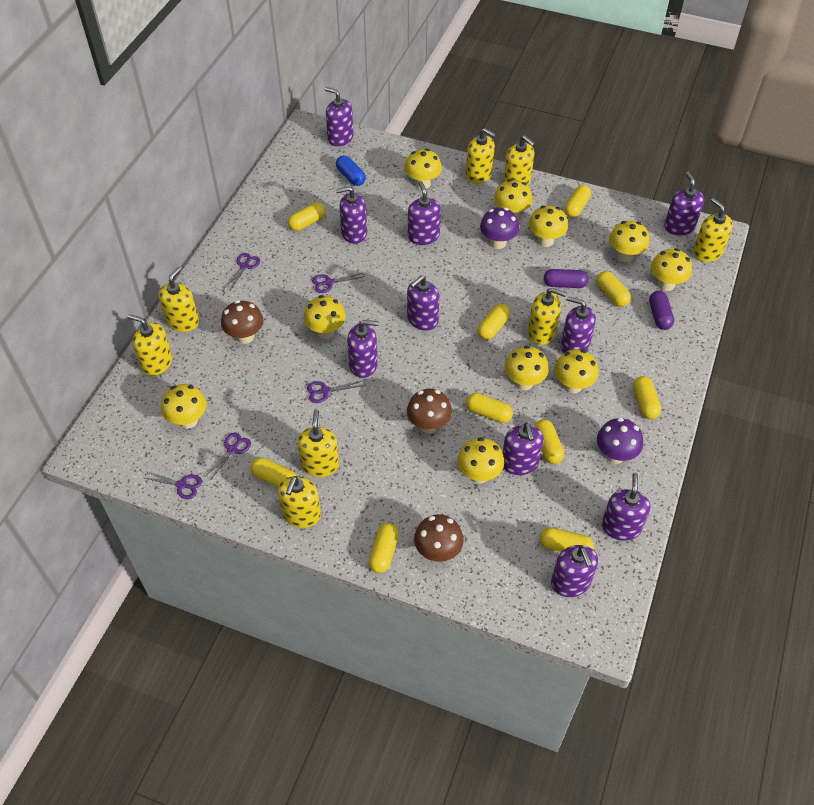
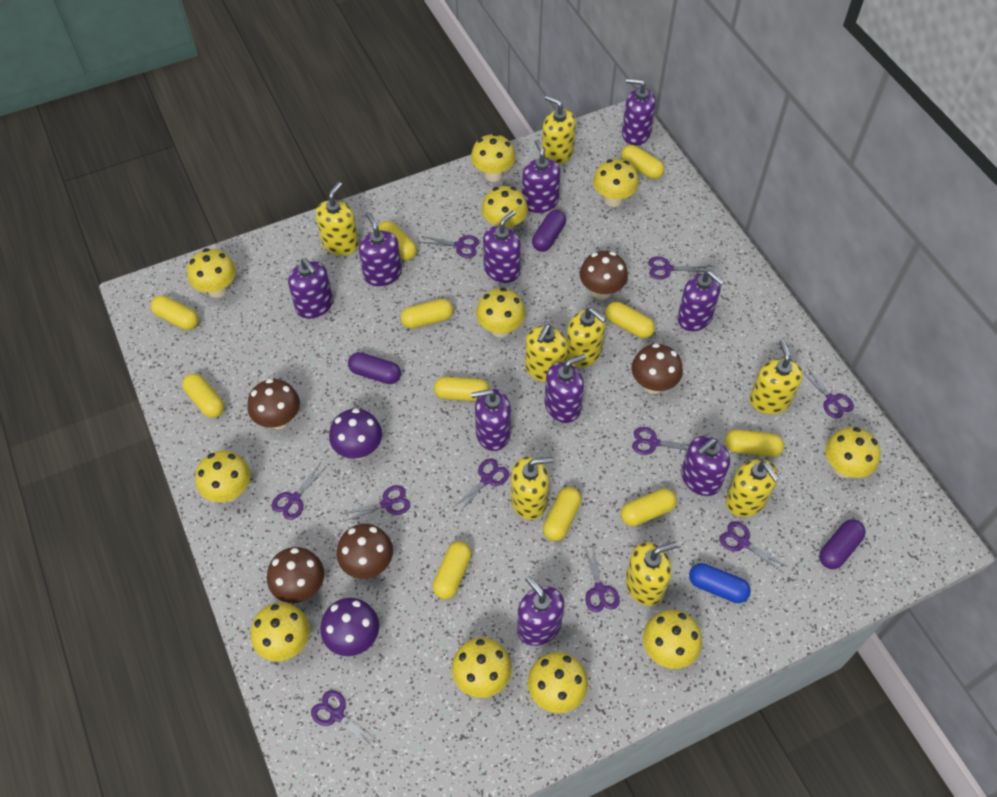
brown mushroom: [221,300,263,344] [407,389,452,433] [414,514,464,562] = 3 -> [247,379,300,429] [267,547,324,603] [337,524,393,579] [580,251,628,300] [632,343,683,394] = 5
purple capsule: [544,269,589,288] [649,291,674,330] = 2 -> [348,352,401,384] [532,210,566,252] [819,519,866,569] = 3
purple scissors: [145,471,202,499] [204,433,251,481] [225,253,260,290] [307,381,361,403] [312,273,362,293] = 5 -> [272,462,327,520] [311,690,379,750] [342,485,410,522] [420,235,479,258] [452,458,509,514] [584,546,620,612] [632,427,689,455] [649,256,709,280] [719,521,788,572] [802,366,854,419] = 10
yellow capsule: [251,457,297,487] [288,202,326,231] [369,523,399,573] [466,393,513,423] [477,304,510,340] [535,419,564,464] [540,528,594,552] [564,185,591,218] [596,271,631,307] [633,376,661,419] = 10 -> [151,295,199,330] [182,373,224,418] [378,221,417,260] [401,299,453,329] [433,541,472,599] [434,377,490,401] [543,487,581,541] [605,302,655,338] [621,145,665,179] [621,488,677,526] [725,429,784,457] = 11
yellow mushroom: [161,384,207,429] [304,295,346,339] [405,149,442,189] [457,437,504,484] [494,179,533,219] [505,346,549,390] [529,205,568,247] [554,349,599,393] [609,221,649,262] [651,248,692,291] = 10 -> [187,248,236,298] [195,450,250,502] [251,603,310,661] [452,637,512,698] [471,133,516,182] [476,288,525,338] [482,186,528,230] [528,652,588,713] [593,159,639,207] [643,610,702,669] [825,427,881,478] = 11

